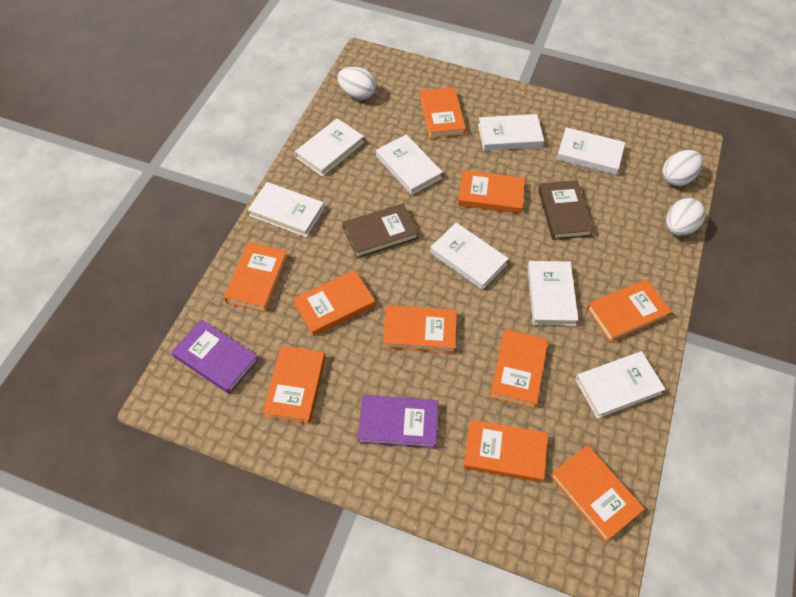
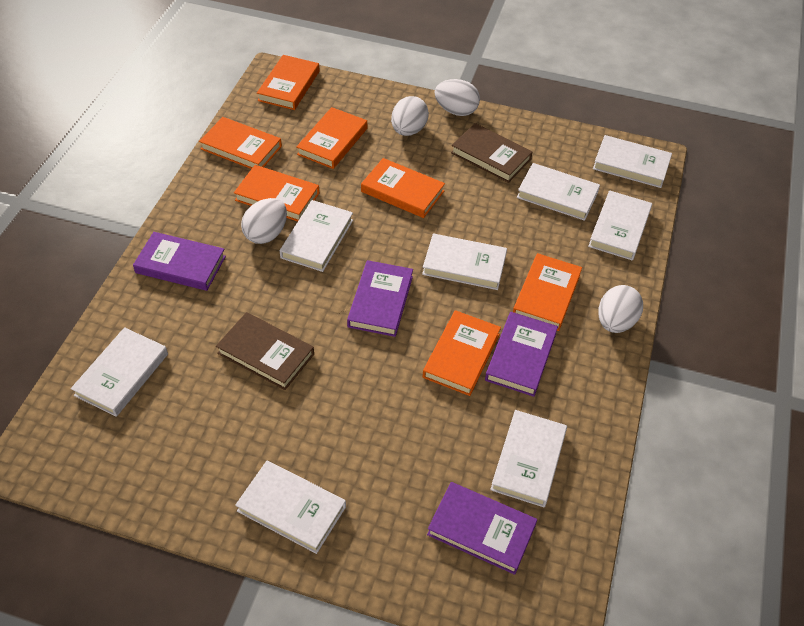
orange book: [224,242,288,312] [263,346,326,424] [293,270,375,336] [383,305,457,353] [420,87,466,139] [458,170,525,214] [463,420,548,482] [490,329,548,408] [550,445,645,542] [587,279,672,342] = 10 -> [199,117,282,169] [234,165,319,222] [257,55,320,110] [296,107,367,169] [361,158,445,218] [422,310,501,396] [513,253,582,331] = 7
purple book: [171,320,259,394] [358,395,438,449] = 2 -> [133,232,226,291] [347,260,413,337] [427,482,537,575] [485,312,558,397] = 4
white egg: [338,67,376,100] [662,150,703,186] [666,198,705,236] = 3 -> [241,198,287,244] [391,96,429,136] [434,79,480,116] [598,285,643,333] = 4

